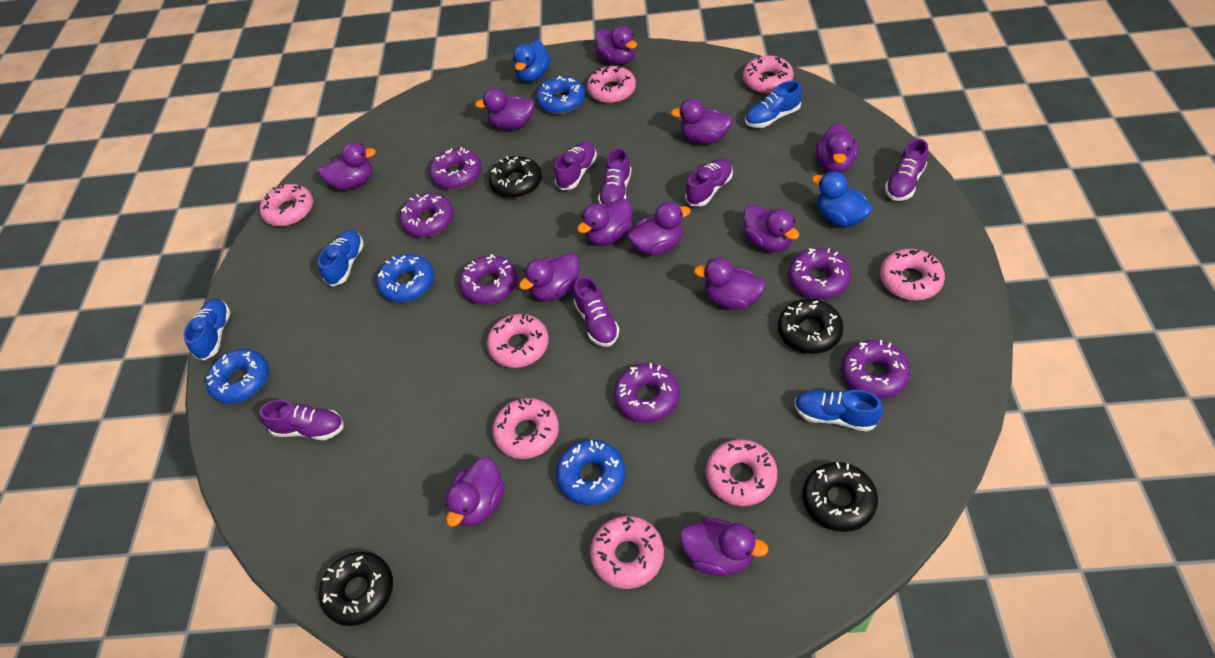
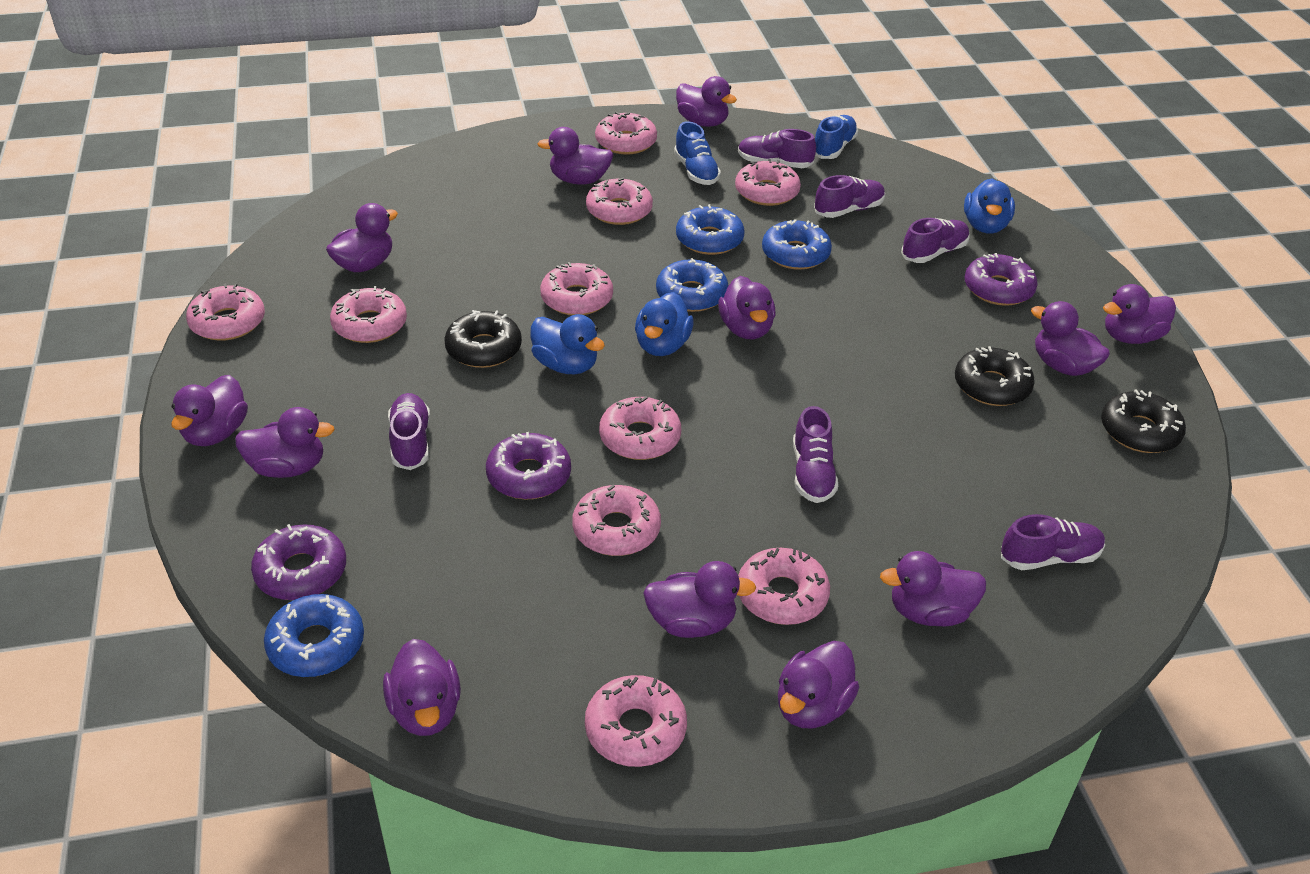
black donut: [319,552,393,626] [489,156,542,198] [778,299,843,354] [803,462,878,532] = 4 -> [444,310,522,368] [955,346,1035,406] [1101,389,1186,453] = 3
blue duck: [513,40,551,82] [812,171,872,227] = 2 -> [531,314,605,374] [635,292,693,356] [964,178,1015,233] = 3
blue shoe: [184,299,230,361] [318,230,364,287] [745,81,802,128] [794,390,883,432] = 4 -> [674,121,721,185] [815,115,858,159] = 2
pink donut: [260,184,313,226] [487,314,549,368] [492,398,559,459] [587,66,636,103] [590,516,664,589] [706,439,778,506] [743,56,794,93] [880,249,945,300] = 8 -> [186,283,265,341] [330,286,407,343] [540,262,613,315] [572,485,661,556] [585,675,687,767] [586,178,653,225] [595,112,657,155] [599,396,681,460] [735,159,801,206] [738,548,830,625] = 10
purple donut: [399,193,454,237] [429,147,482,189] [459,254,517,304] [614,363,680,423] [788,248,851,299] [841,340,911,399] = 6 -> [251,524,346,600] [486,432,571,500] [965,253,1038,306] = 3

